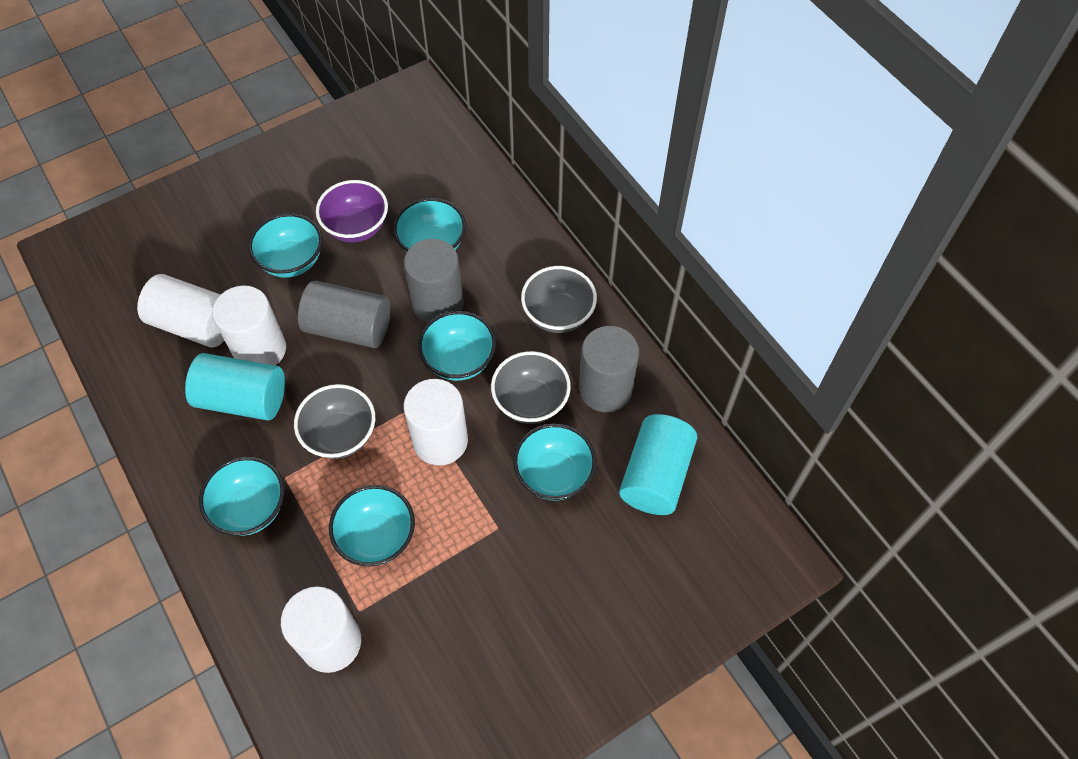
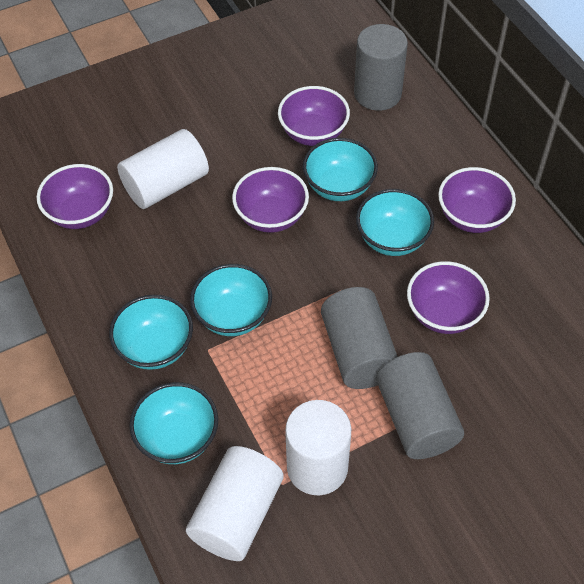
grey bowl: [294,384,375,459] [491,351,571,424] [521,266,597,333] = 3 -> none = 0
purple bowl: [316,180,388,242] = 1 -> [37,164,113,229] [232,167,309,233] [278,86,350,146] [407,261,490,334] [438,167,516,233] = 5
turquoise bowl: [199,456,284,536] [248,213,322,278] [329,485,415,566] [393,198,466,252] [418,311,496,381] [513,423,596,501] = 6 -> [109,295,193,370] [129,382,218,464] [190,264,272,336] [303,138,378,201] [356,189,434,256] = 5
turquoise cylinder: [185,353,285,420] [619,414,697,515] = 2 -> none = 0
white cylinder: [137,274,224,348] [212,286,286,366] [281,586,361,673] [404,379,468,465] = 4 -> [117,129,209,209] [186,446,284,561] [285,400,351,495] = 3

